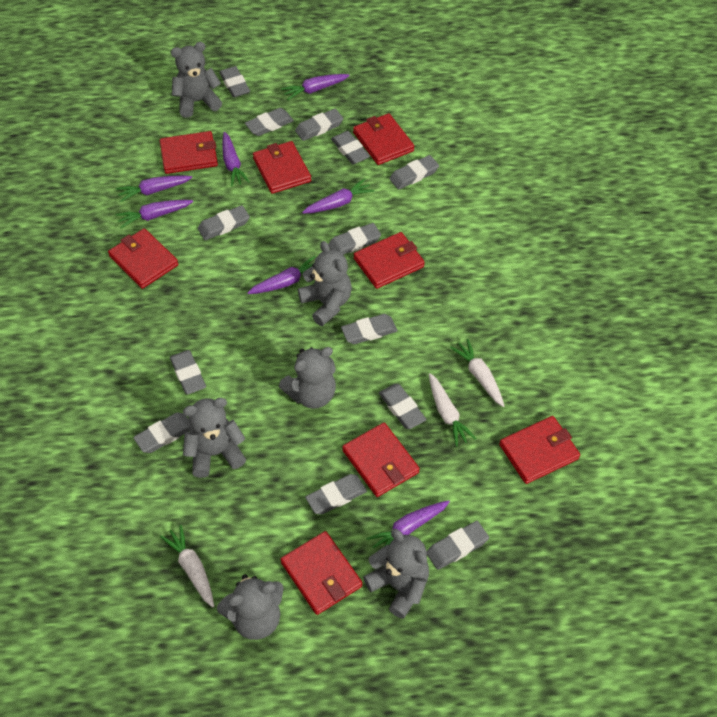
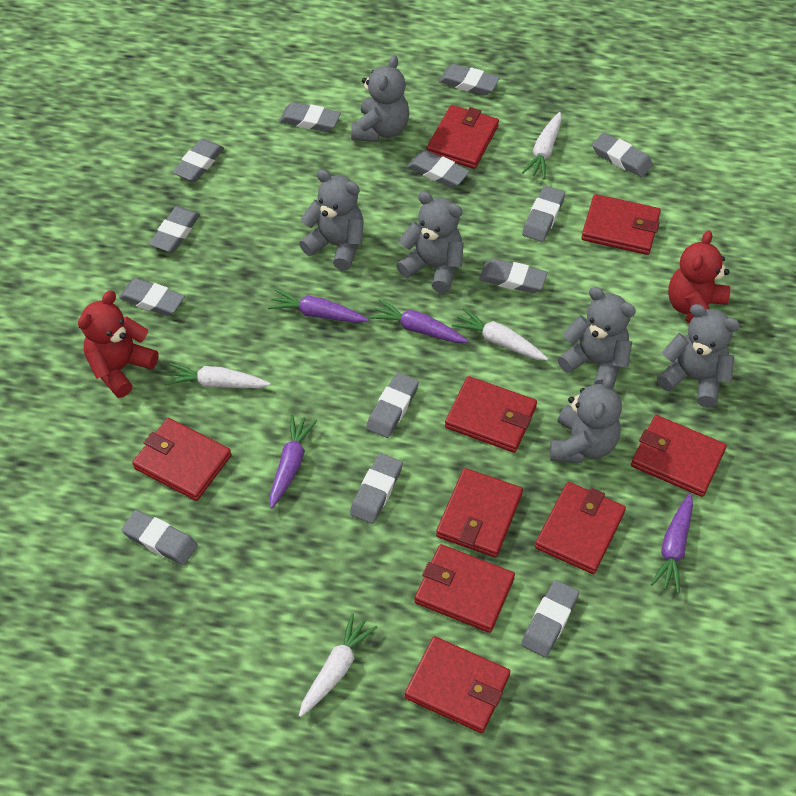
purple carrot: [116,175,192,202] [116,200,193,228] [222,132,250,187] [247,256,316,294] [281,74,350,100] [302,179,374,214] [366,500,450,548] = 7 -> [268,289,368,323] [270,414,317,509] [369,299,468,343] [650,493,693,593] = 4
red teddy bear: none = 0 -> [78,290,158,398] [668,231,730,323] = 2
red wallet: [108,228,178,289] [160,131,218,174] [253,141,311,194] [280,531,362,615] [342,423,420,497] [353,113,414,165] [354,232,425,289] [499,416,580,484] = 8 -> [132,418,232,501] [405,636,510,733] [415,544,515,633] [426,105,499,169] [436,468,523,557] [445,376,537,453] [535,482,626,574] [581,194,661,255] [631,415,727,497] = 9
white carrot: [160,525,214,608] [429,373,476,447] [450,339,504,407] = 3 -> [165,363,271,388] [299,613,378,717] [452,308,548,360] [522,112,562,179] = 4

